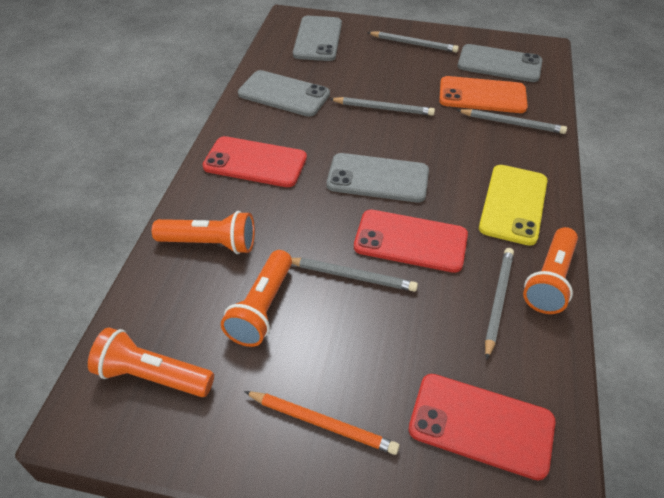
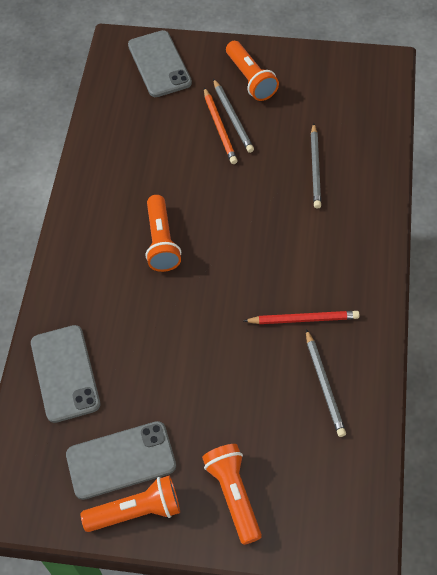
grey pencil: [292,258,418,292] [330,97,435,116] [367,31,459,53] [457,109,567,134] [485,248,514,360] = 5 -> [213,79,254,153] [306,329,346,437] [311,123,321,209] = 3
grey phone: [238,70,330,117] [293,16,342,61] [327,153,429,202] [458,44,542,82] = 4 -> [31,325,100,423] [66,421,176,500] [128,30,192,97] = 3
orange phone: [439,76,528,113] = 1 -> none = 0
red pencil: none = 0 -> [244,311,360,324] = 1
red phone: [202,136,307,187] [354,210,468,273] [408,374,556,481] = 3 -> none = 0
yellow phone: [479,165,548,246] = 1 -> none = 0

